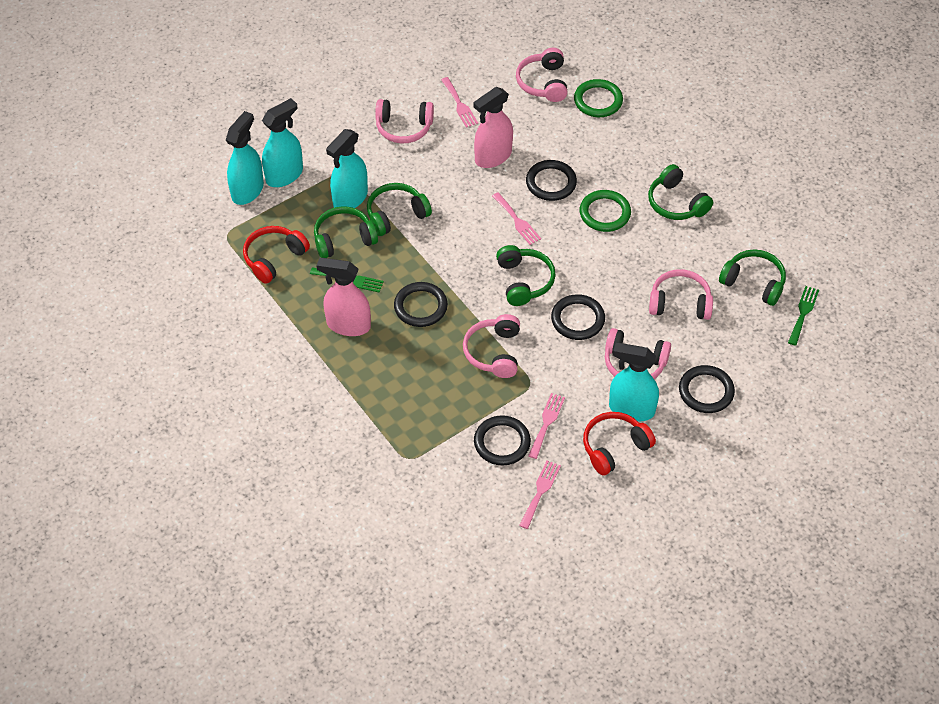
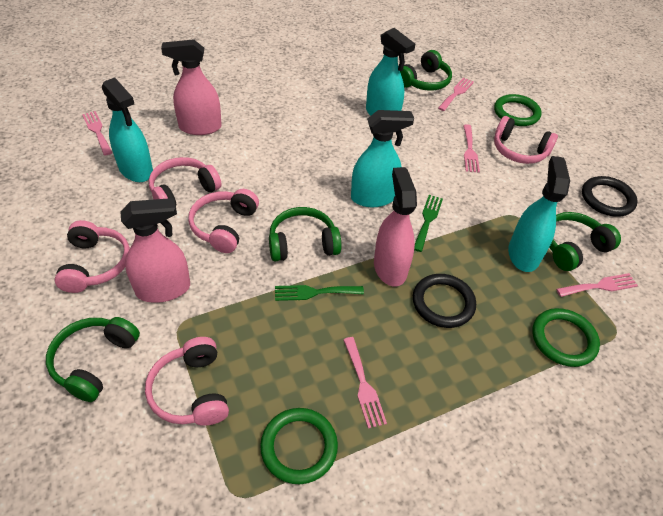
black ring: [394,282,448,327] [474,415,531,466] [526,160,577,201] [551,294,605,340] [679,365,735,413] = 5 -> [413,274,476,328] [582,176,638,217] = 2
green headphones: [314,206,378,258] [367,183,432,236] [496,245,556,306] [648,164,713,220] [719,249,786,306] = 5 -> [46,317,140,402] [269,207,341,261] [400,50,452,91] [549,212,621,271] = 4
green ring: [574,79,623,117] [580,190,631,232] = 2 -> [260,408,338,484] [494,94,542,126] [532,308,600,367] = 3
pink fork: [441,77,478,128] [492,192,541,245] [519,460,561,529] [528,393,565,459] = 4 -> [82,111,112,155] [343,337,387,429] [438,78,474,111] [463,124,480,173] [556,273,638,297] = 5
pink spray bottle: [316,258,371,336] [474,87,513,168] = 2 -> [120,198,190,303] [161,39,222,135] [374,167,417,287] = 3
red headphones: [243,226,310,284] [583,412,656,476] = 2 -> none = 0

